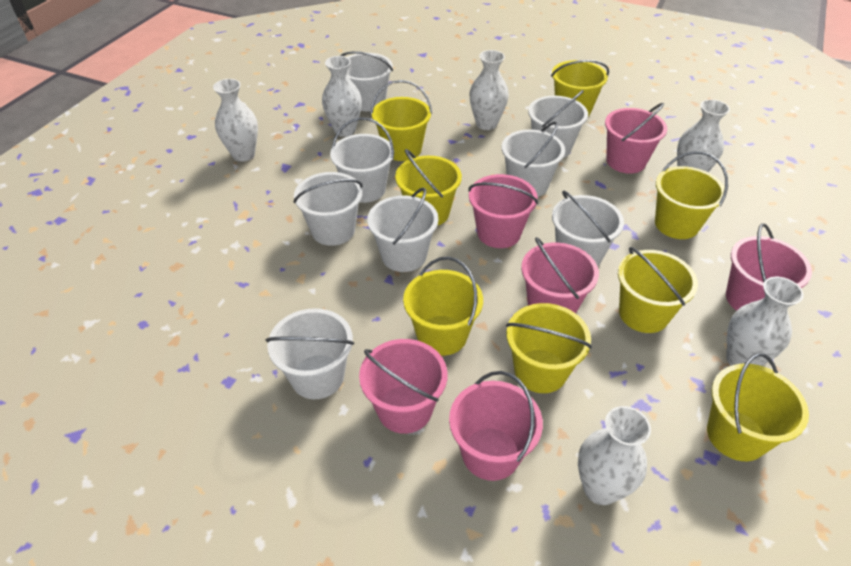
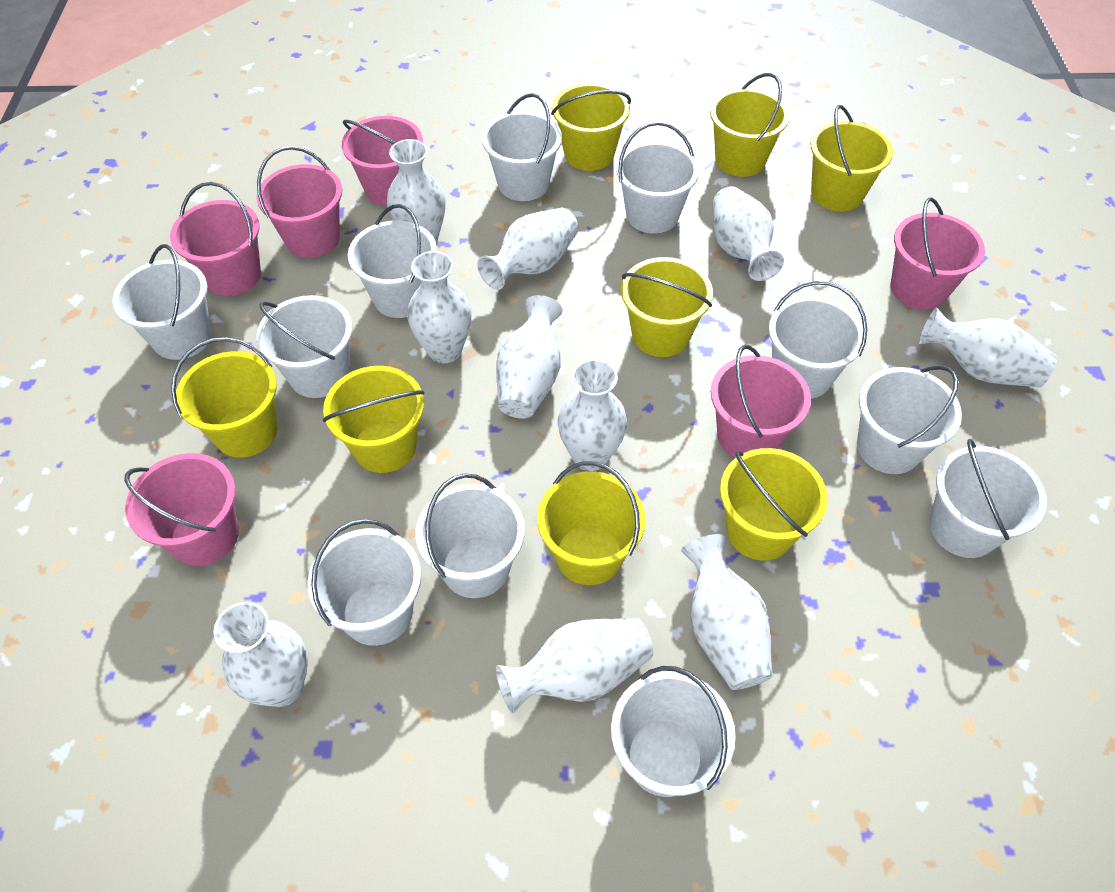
white bucket: [265,308,354,399] [293,172,363,246] [330,117,394,203] [340,51,393,111] [367,187,438,272] [502,121,565,197] [528,90,588,158] [552,190,624,266] = 8 -> [112,244,212,360] [256,295,353,398] [308,519,422,646] [348,204,437,318] [415,473,525,598] [482,93,562,201] [611,666,736,797] [616,122,699,233] [769,281,867,399] [857,365,962,474] [929,439,1047,558] = 11
white vase: [213,79,258,162] [322,56,362,137] [469,50,509,130] [578,406,651,505] [677,99,730,172] [726,277,804,366] = 6 -> [213,602,308,707] [387,139,446,243] [407,251,471,363] [477,208,579,290] [496,295,562,419] [496,618,653,714] [558,359,627,471] [681,534,773,690] [712,186,784,281] [919,307,1057,387] = 10

